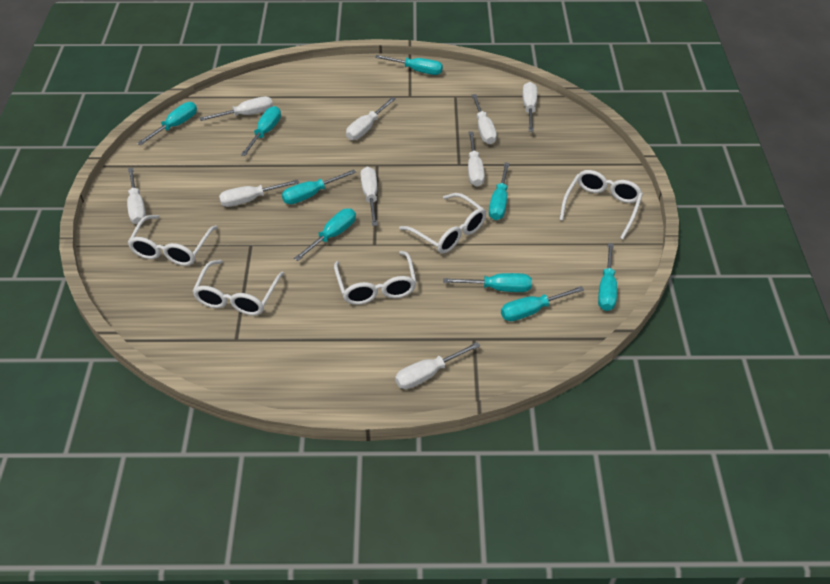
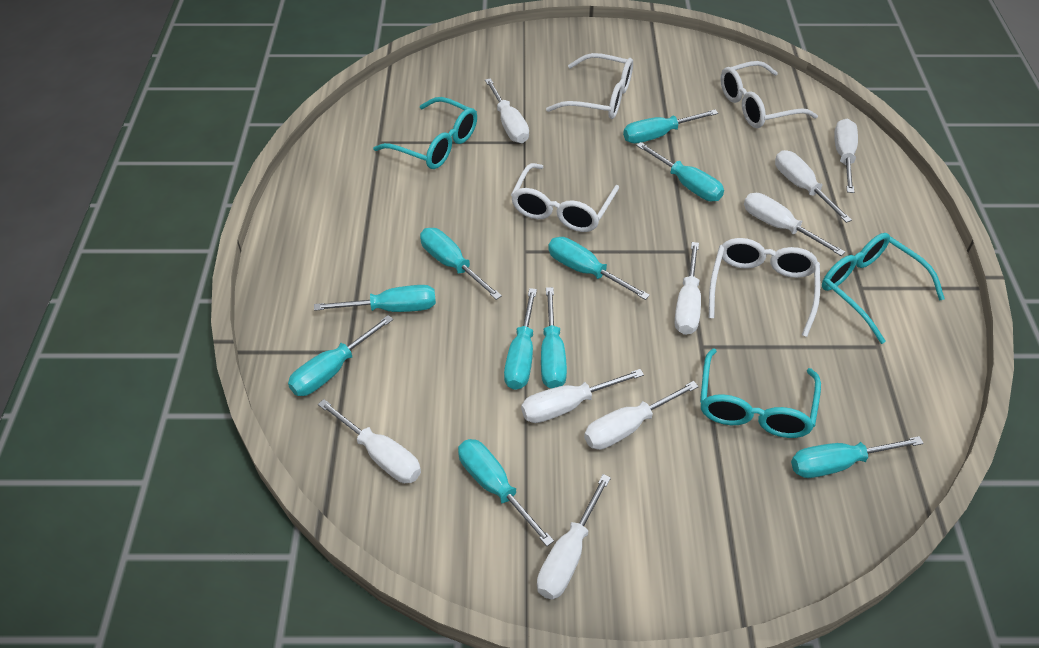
turquoise glasses: none = 0 -> [373,97,477,169] [700,348,821,438] [822,233,945,344] = 3
turquoise screwdriver: [137,102,197,145] [241,106,281,156] [282,169,356,204] [294,208,356,261] [375,55,443,75] [443,273,532,292] [489,163,510,220] [501,286,584,321] [598,243,617,311] = 9 -> [288,315,393,396] [314,285,436,312] [420,228,502,300] [458,439,554,546] [504,288,537,390] [541,287,567,389] [548,237,650,300] [623,110,718,143] [636,142,724,201] [791,436,924,478] = 10
white glasses: [128,215,218,266] [192,260,284,315] [334,251,416,305] [399,193,486,254] [559,170,643,239] = 5 -> [511,163,619,232] [546,53,633,119] [709,238,820,337] [720,61,818,128] = 4

